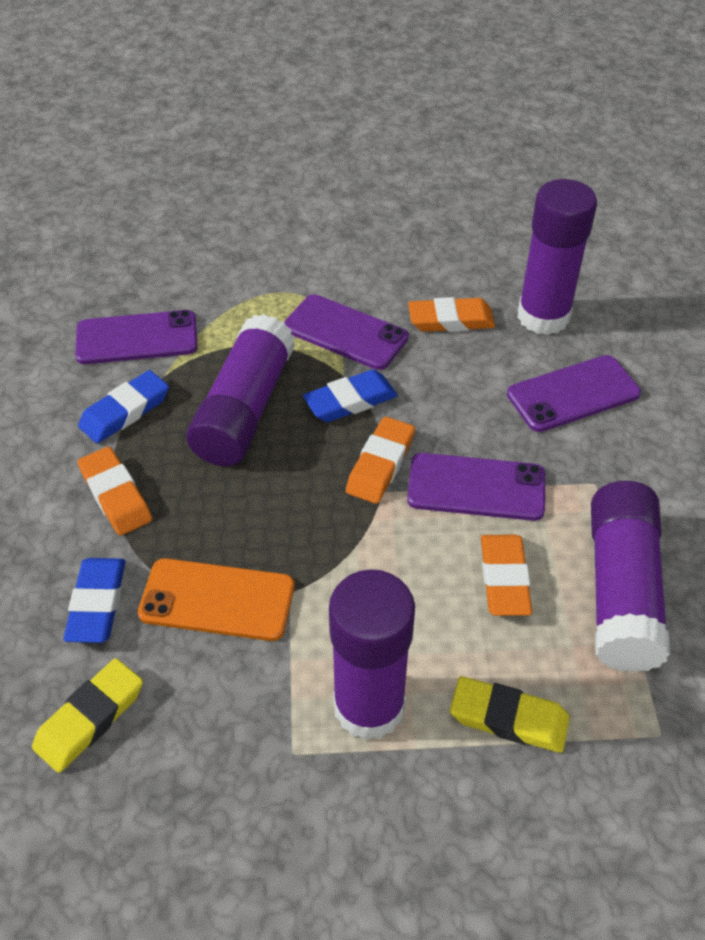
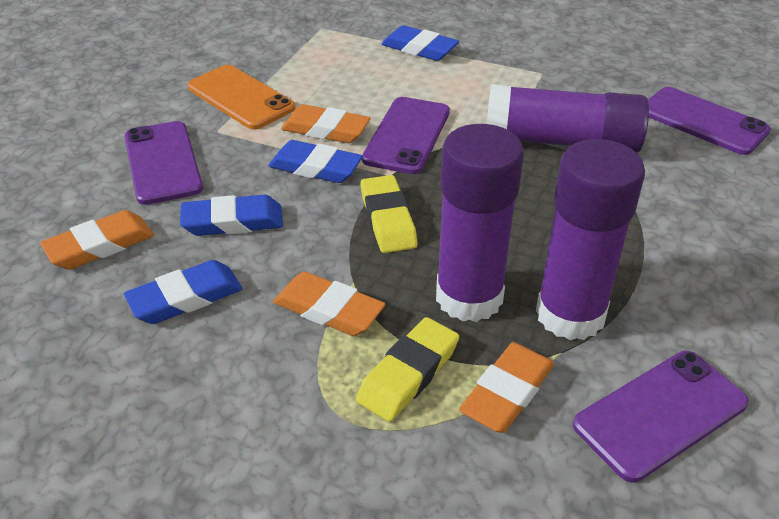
blue eraser: [63,558,126,643] [78,370,169,444] [303,370,398,422] = 3 -> [124,260,243,324] [180,195,283,236] [268,140,363,183] [381,25,459,61] = 4
purple glue stick: [186,314,295,466] [329,569,415,740] [517,179,597,335] [591,481,670,673] = 4 -> [436,124,524,322] [487,84,649,153] [536,139,645,340] = 3

